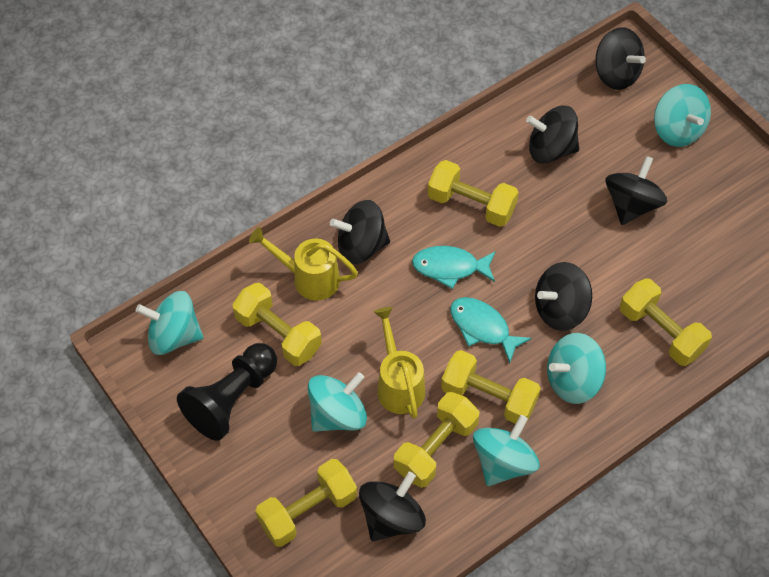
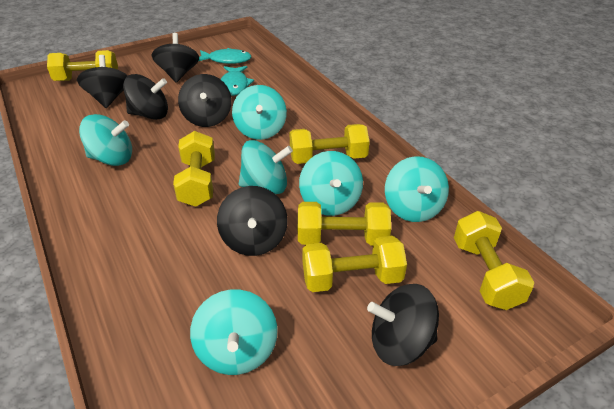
black pawn: [177,343,277,441] = 1 -> none = 0
turquoise spinning top: [136,291,203,355] [308,372,367,432] [473,415,539,486] [547,333,606,404] [654,84,711,147] = 5 -> [79,114,132,166] [190,289,277,375] [232,85,287,140] [239,140,293,194] [299,151,363,216] [385,156,449,222] = 6
yellow watering can: [249,227,358,300] [374,307,425,419] = 2 -> none = 0

